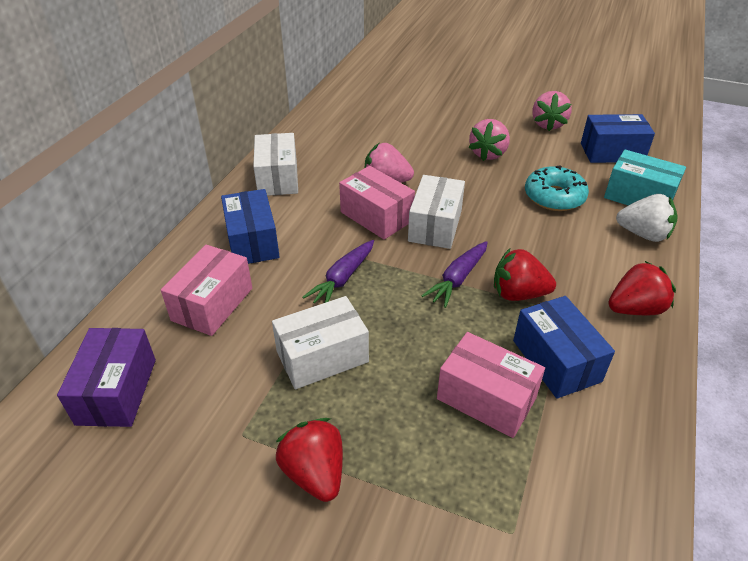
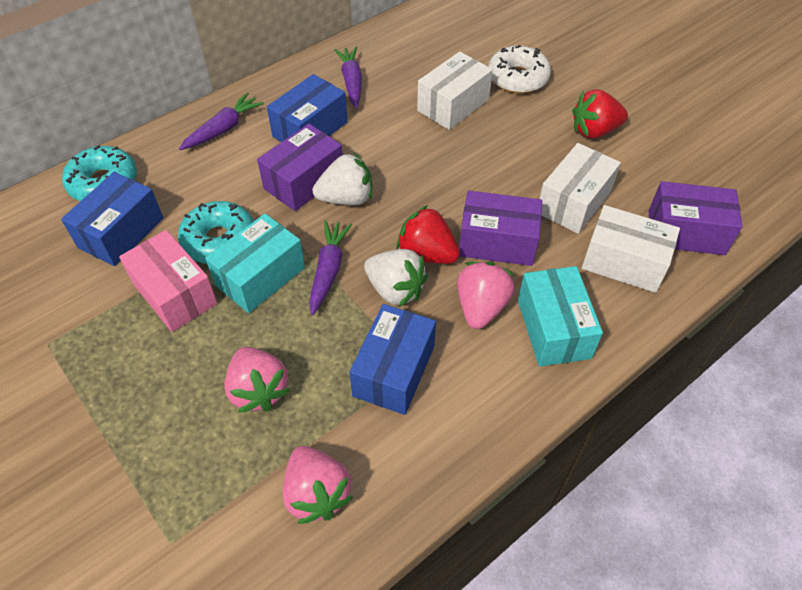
pink box: [161,245,252,336] [339,166,415,240] [437,332,545,438] = 3 -> [119,230,218,332] = 1
purple box: [57,328,156,427] = 1 -> [257,124,343,211] [459,191,542,266] [649,181,743,255] = 3
purple carrot: [302,240,374,304] [422,241,488,308] = 2 -> [179,93,264,150] [309,220,352,315] [334,47,362,108] = 3
red strawberry: [276,418,343,502] [494,249,556,301] [608,261,676,315] = 3 -> [396,205,460,264] [572,89,628,139] = 2
turquoise box: [604,150,686,206] = 1 -> [205,214,305,313] [518,266,603,367] = 2
turquoise donut: [525,165,589,211] = 1 -> [62,145,137,201] [178,201,254,264] = 2
white donut: none = 0 -> [488,45,551,94] = 1
white strawberry: [616,194,678,242] = 1 -> [313,153,372,205] [364,249,428,307] = 2

